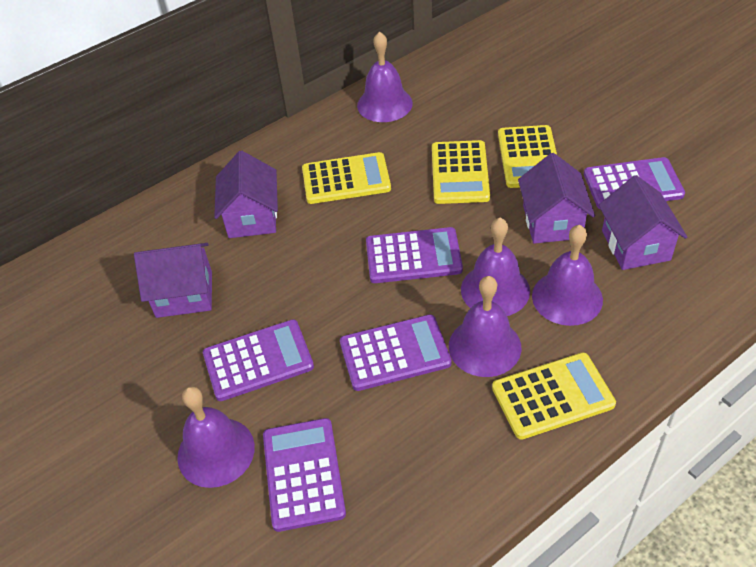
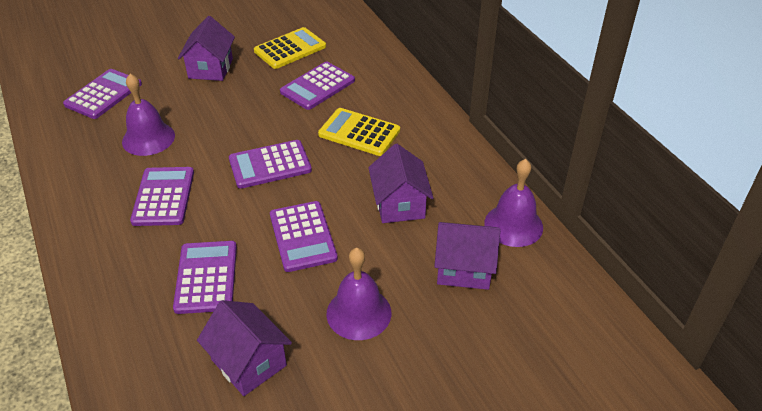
purple bell: [177,387,255,488] [357,31,413,122] [449,276,521,377] [461,218,530,316] [532,225,603,326] = 5 -> [122,74,175,156] [326,248,391,340] [485,159,543,247] = 3
purple calculator: [203,319,314,401] [263,418,346,532] [340,314,452,391] [366,227,463,283] [584,157,685,209] = 5 -> [63,69,142,119] [130,167,194,226] [173,241,237,314] [229,140,312,189] [270,201,338,272] [280,61,355,110] = 6
yellow calculator: [302,152,391,204] [432,140,490,204] [492,353,616,440] [498,125,557,188] = 4 -> [254,27,326,69] [318,108,400,156] = 2

